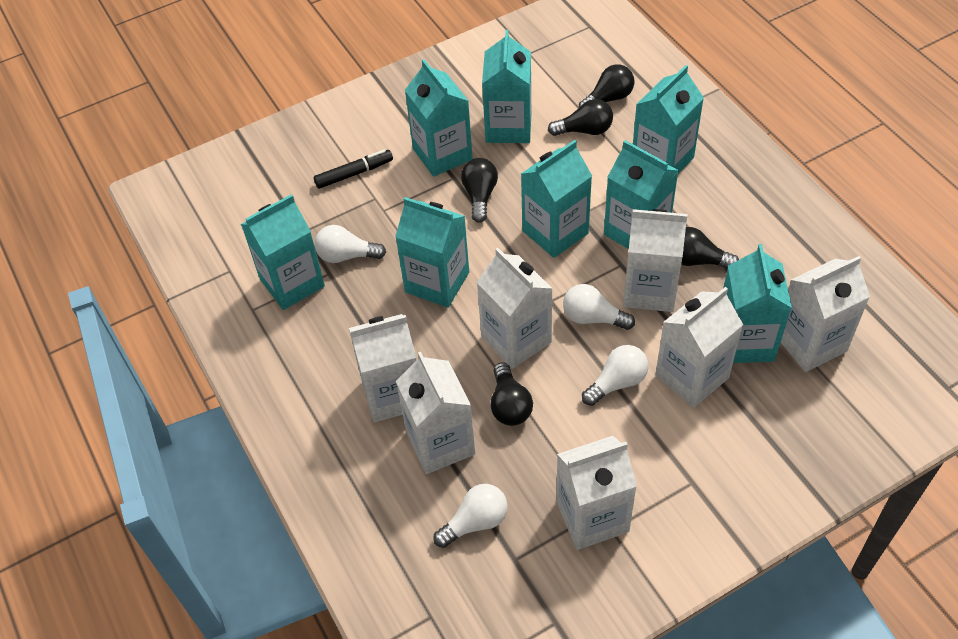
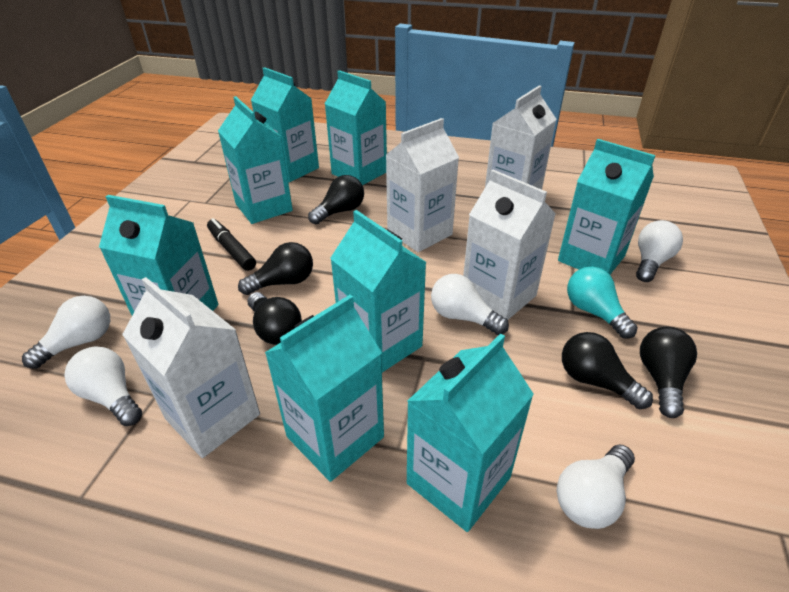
turquoise light bulb: none = 0 -> [567,267,638,338] = 1
white carton: [349,314,416,422] [396,352,476,474] [476,248,553,369] [556,436,637,550] [623,209,688,312] [655,287,743,408] [781,256,870,372] = 7 -> [122,277,260,458] [386,118,459,252] [463,170,556,320] [485,85,557,190] = 4
white light bulb: [315,225,386,263] [433,484,508,548] [563,284,635,330] [582,345,648,406] = 4 -> [22,296,110,369] [64,347,142,426] [431,274,509,335] [557,444,635,529] [636,220,683,282] = 5

